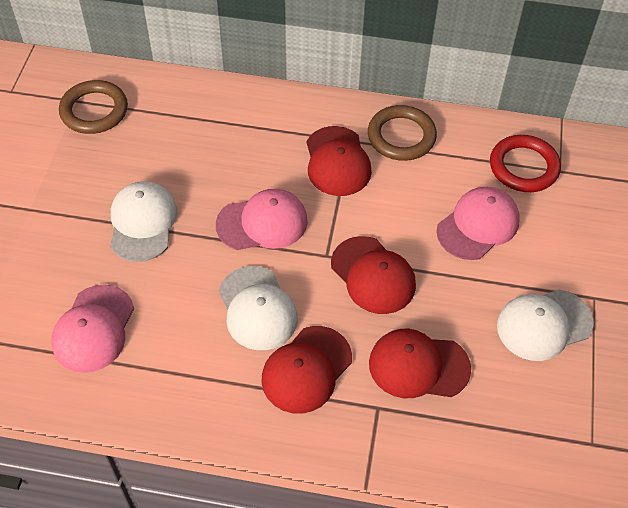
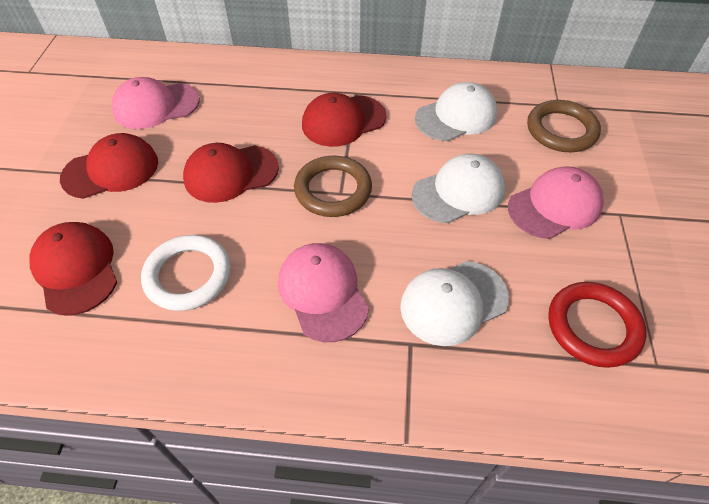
white ring: none = 0 -> [141,235,231,311] = 1

